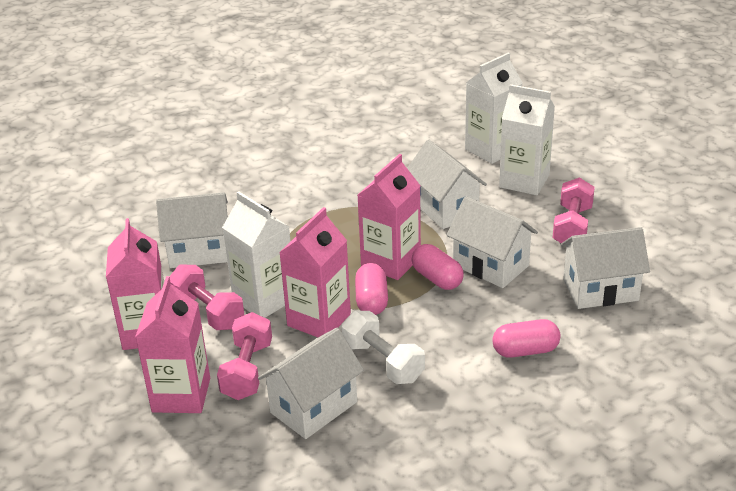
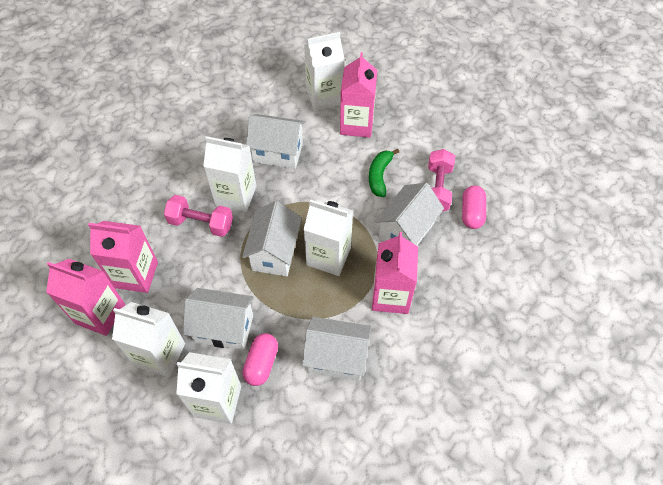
green banana: none = 0 -> [369,149,399,197] = 1
pink capsule: [355,263,388,315] [412,244,464,290] [492,319,561,358] = 3 -> [242,333,278,386] [462,185,486,229] = 2
pink dumbbell: [170,265,244,330] [217,312,272,400] [553,177,595,243] = 3 -> [164,195,233,237] [428,149,455,211] = 2
white carton: [222,191,291,318] [465,52,523,164] [499,84,555,195] = 3 -> [112,302,185,378] [176,352,241,424] [203,136,256,212] [303,199,353,276] [304,32,345,111] = 5
white dumbbell: [342,311,425,384] = 1 -> none = 0

